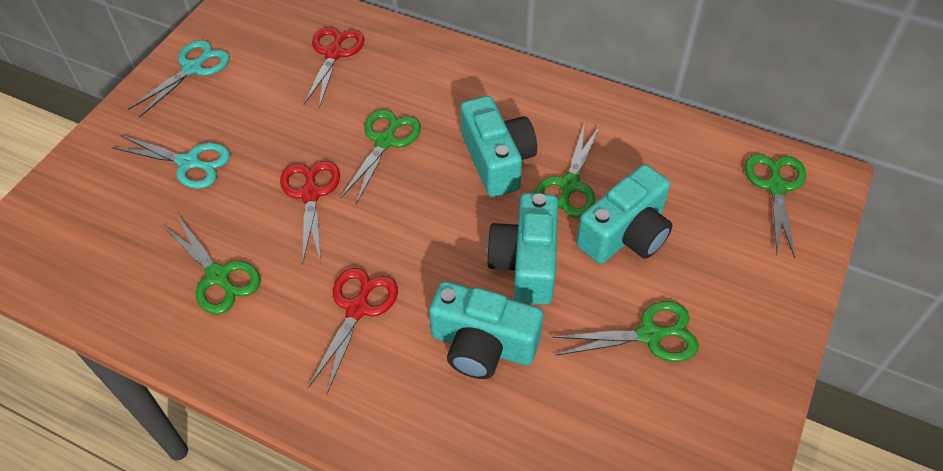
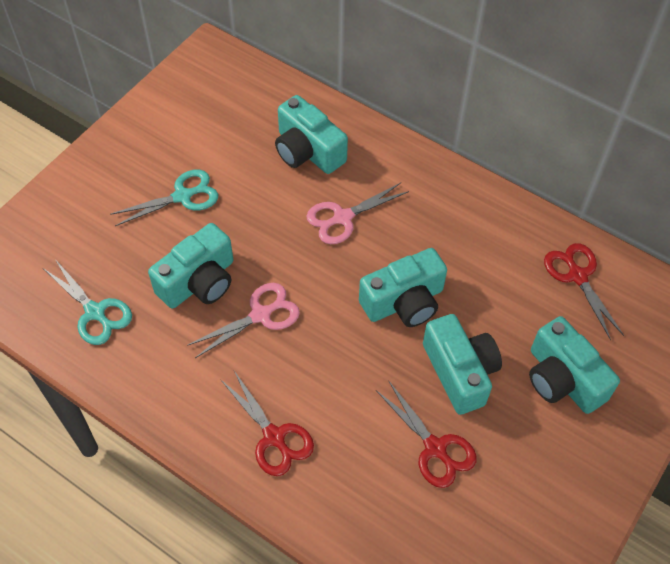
green scissors: [162,215,261,314] [340,109,421,204] [535,125,600,218] [552,301,699,362] [745,154,806,258] = 5 -> none = 0
pink scissors: none = 0 -> [187,283,300,358] [306,183,409,244] = 2
turquoise camera: [429,281,543,379] [461,96,537,197] [486,193,558,305] [576,164,673,264] = 4 -> [148,223,233,309] [275,95,348,174] [359,248,447,327] [423,314,502,415] [529,316,620,414] = 5

